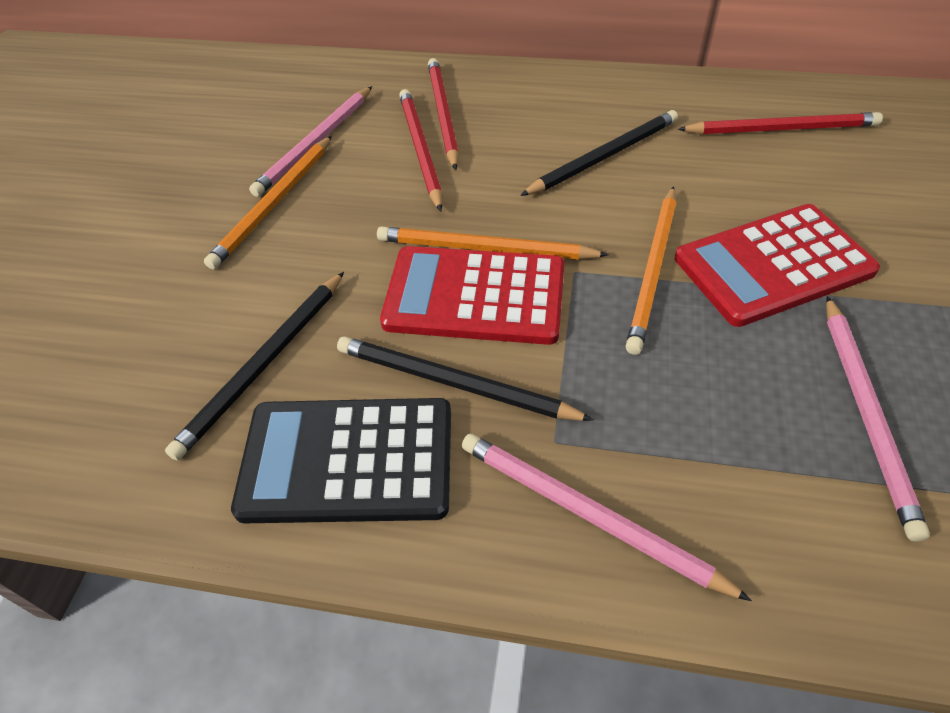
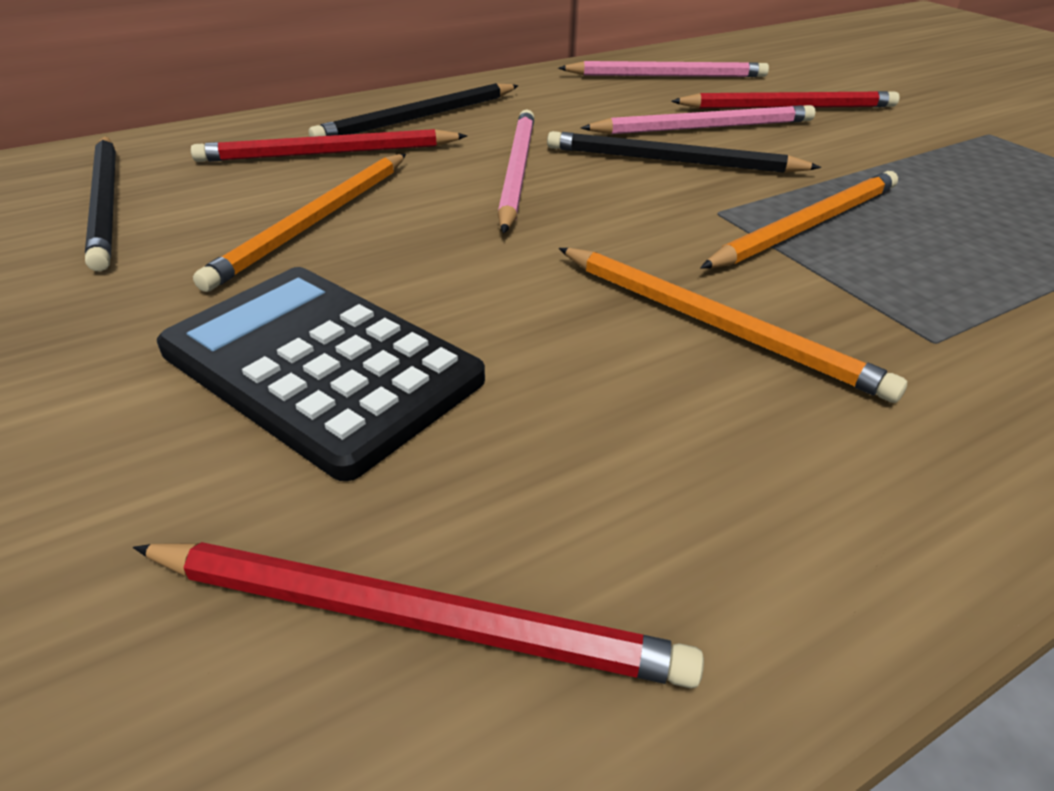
red calculator: [380,246,565,345] [675,204,880,327] = 2 -> none = 0

